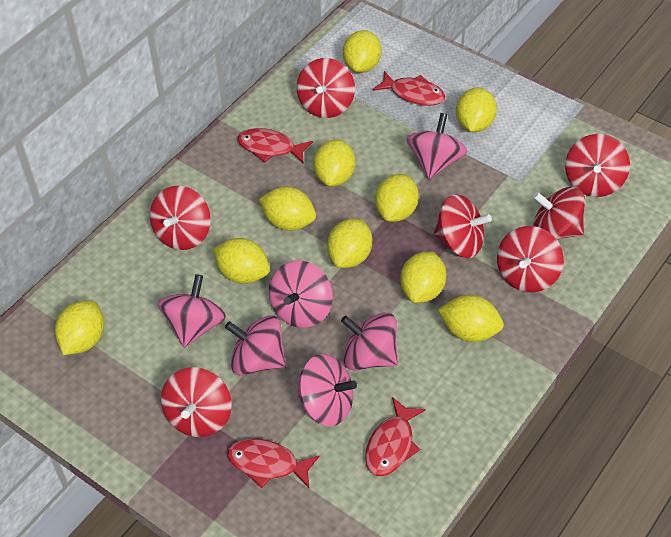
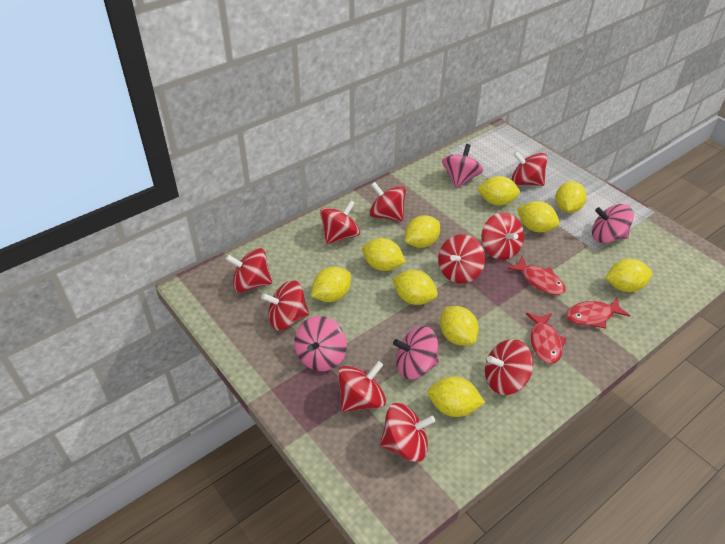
pink spinning top: [158,274,226,348] [225,315,286,376] [269,261,333,328] [298,354,357,426] [341,313,398,371] [406,113,467,179] = 6 -> [294,316,347,371] [393,326,439,379] [442,144,483,188] [592,204,634,243] = 4
red fish: [227,439,320,488] [238,128,313,163] [365,397,426,476] [373,71,445,106] = 4 -> [507,257,566,295] [526,313,567,364] [566,298,630,329] = 3
red spinning top: [150,186,211,250] [161,367,232,437] [297,58,355,118] [433,194,492,258] [497,226,564,292] [533,187,585,240] [565,134,630,197] = 7 -> [226,248,272,292] [261,280,309,330] [320,200,360,244] [338,361,386,412] [369,182,406,222] [380,403,435,462] [438,234,485,284] [481,212,524,260] [485,339,533,395] [512,151,547,186] = 10

